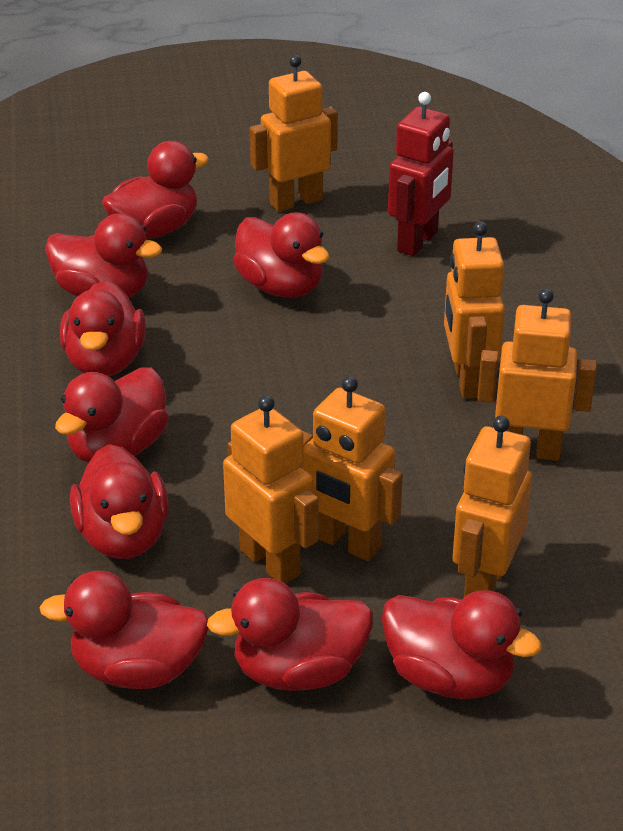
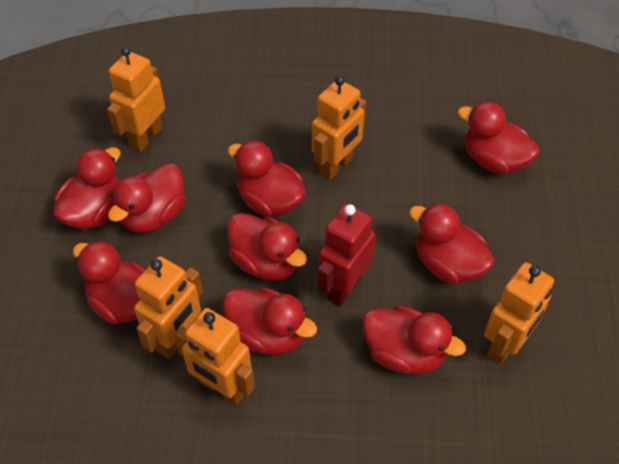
orange robot: [223,395,318,584] [250,55,338,212] [301,376,403,561] [444,221,505,399] [452,416,532,597] [477,288,597,461] = 6 -> [107,47,165,152] [134,256,203,359] [175,308,255,405] [312,76,366,180] [484,262,554,364] = 5

